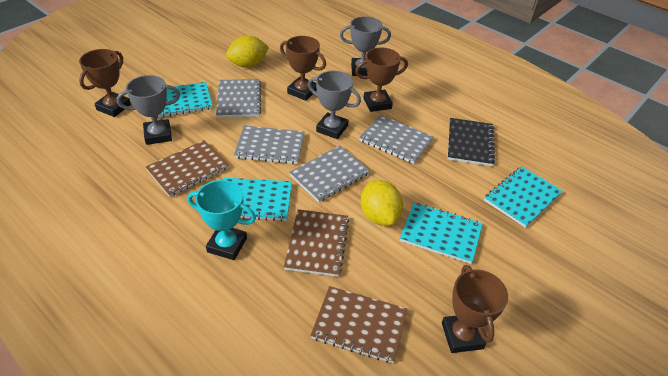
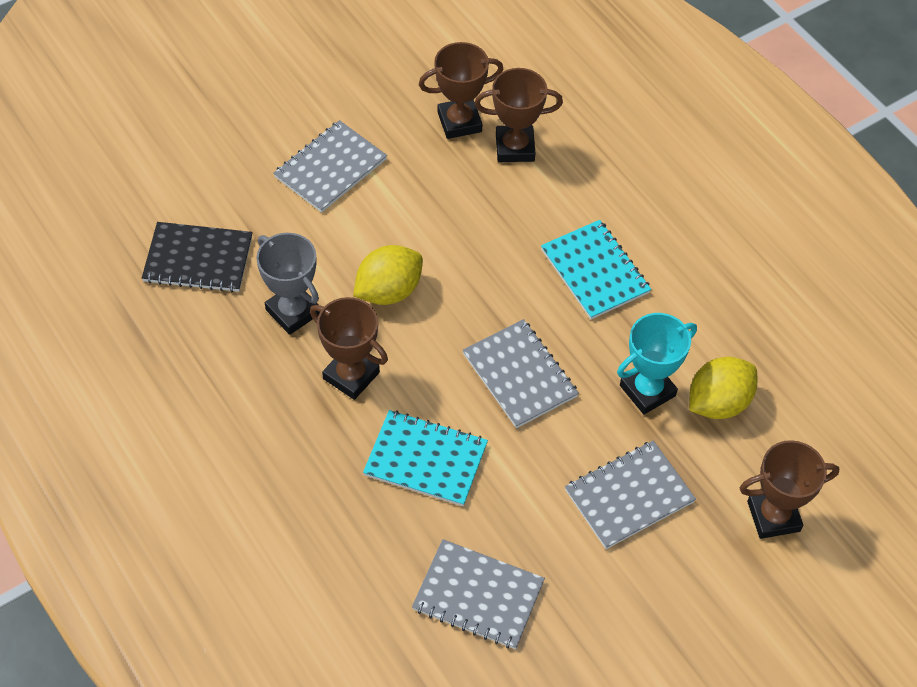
brown notebook: [146,140,229,197] [284,209,349,277] [310,286,408,363] = 3 -> none = 0
grey trophy: [117,75,180,145] [308,71,361,139] [340,16,391,76] = 3 -> [256,233,320,335] = 1
turquoise notebook: [156,82,213,118] [224,178,292,221] [400,202,483,264] [484,166,563,228] = 4 -> [363,410,488,506] [541,220,651,319] = 2

